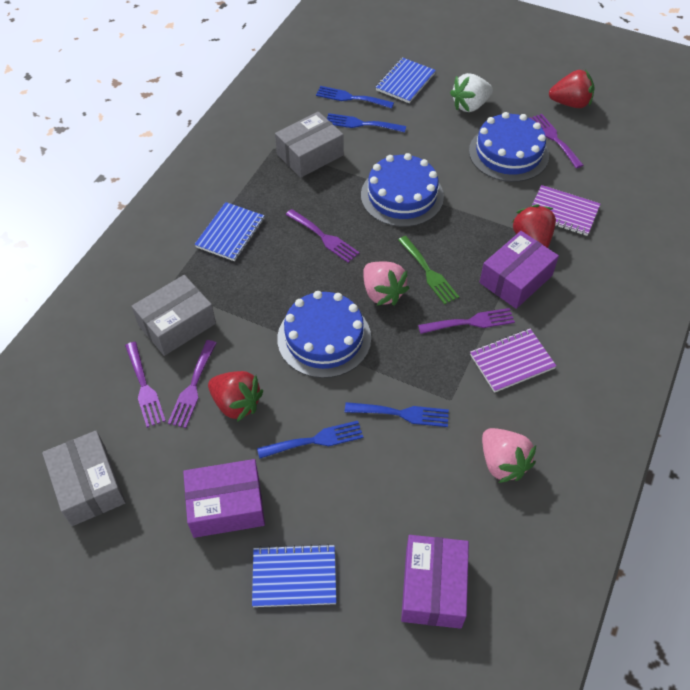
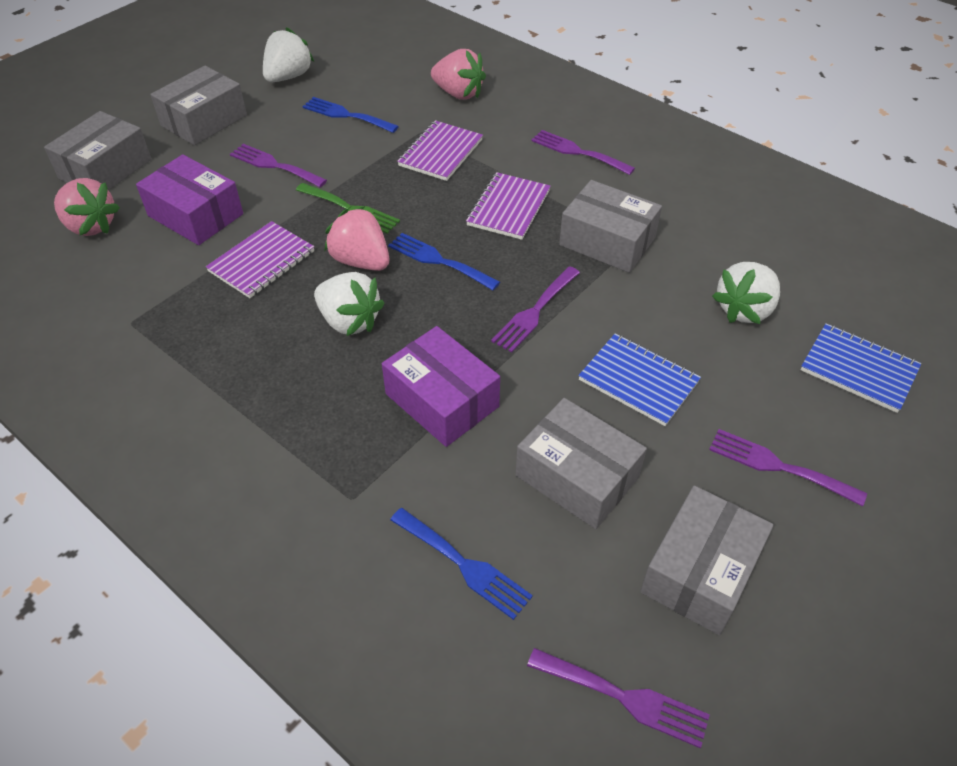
blue cake: [277,291,371,378] [361,153,444,227] [469,112,549,182] = 3 -> none = 0
blue fork: [257,421,363,459] [316,86,394,108] [327,113,406,133] [345,402,449,427] = 4 -> [302,97,399,133] [388,233,500,290] [390,508,533,620] = 3
blue notebook: [194,202,264,261] [252,544,337,607] [376,57,436,103] = 3 -> [578,333,701,426] [801,323,921,413] = 2
grey box: [42,430,126,526] [132,275,216,356] [275,112,344,178] = 3 -> [44,111,151,190] [150,66,247,145] [516,398,647,529] [559,180,662,273] [640,485,774,635] = 5
pink strawberry: [363,262,409,306] [482,428,536,483] = 2 -> [54,178,120,236] [324,206,389,271] [431,49,486,100] = 3
purple box: [183,459,265,538] [401,535,469,629] [479,231,559,309] = 3 -> [136,154,243,245] [382,326,500,447] = 2
purple notebook: [470,329,556,393] [532,185,600,236] = 2 -> [206,221,314,298] [397,120,483,181] [466,172,550,240] = 3
red strawberry: [208,371,263,422] [512,204,556,248] [549,70,594,108] = 3 -> none = 0
white strawberry: [450,73,493,112] = 1 -> [263,27,314,82] [314,272,385,336] [712,262,780,324] = 3

